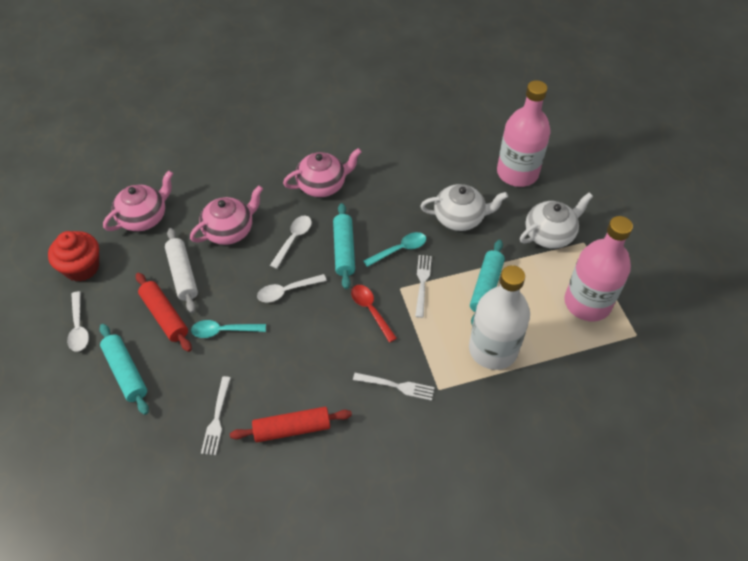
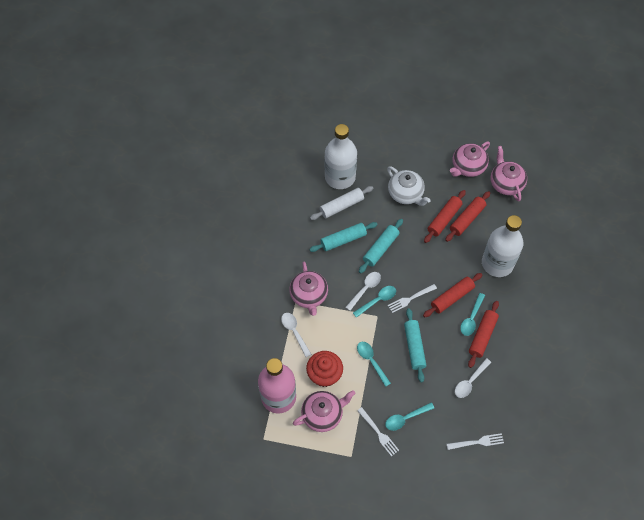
pink bottle: [497,80,550,187] [564,216,633,321] = 2 -> [258,358,296,414] = 1
pink teapot: [103,171,173,231] [190,186,263,245] [283,148,362,197] = 3 -> [289,262,328,316] [293,390,356,432] [450,141,490,177] [490,146,527,202] = 4
red rolling pin: [136,273,192,352] [230,407,352,442] = 2 -> [423,273,482,317] [424,190,466,243] [445,191,490,242] [468,301,499,368] = 4
red spoon: [351,285,397,343] = 1 -> none = 0
turquoise spoon: [191,320,266,338] [363,232,426,267] = 2 -> [353,286,396,318] [357,342,391,387] [385,402,434,431] [460,293,485,336] = 4
white bottle: [469,265,530,370] = 1 -> [324,124,357,189] [482,215,523,277] = 2
white teapot: [420,184,508,231] [520,192,593,249] = 2 -> [387,166,431,206] = 1

